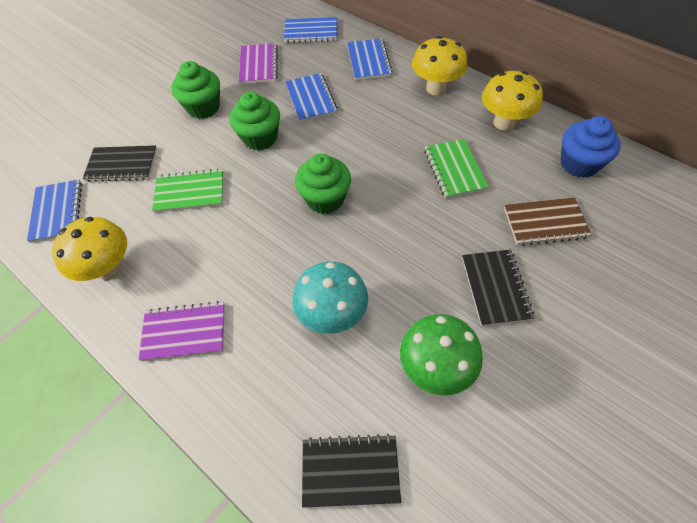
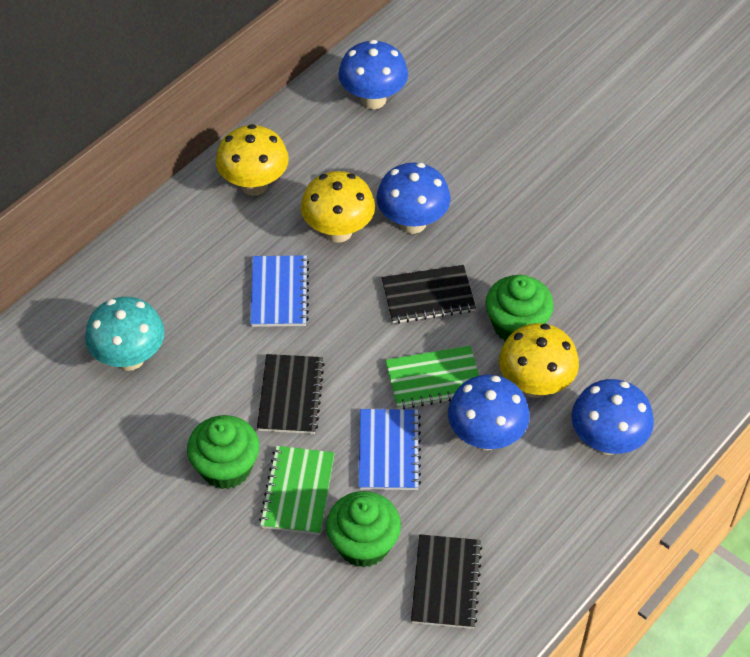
blue cupcake: [561,116,621,178] = 1 -> none = 0
blue mushroom: none = 0 -> [338,40,408,109] [376,163,451,234] [448,375,530,450] [571,379,654,455] = 4
blue notebook: [27,179,82,243] [284,17,337,43] [285,73,338,122] [347,38,393,80] = 4 -> [250,255,309,327] [358,409,421,490] = 2
brown notebook: [504,197,591,246] = 1 -> none = 0
green mushroom: [400,314,483,395] = 1 -> none = 0
purple notebook: [139,301,225,361] [239,43,278,84] = 2 -> none = 0

